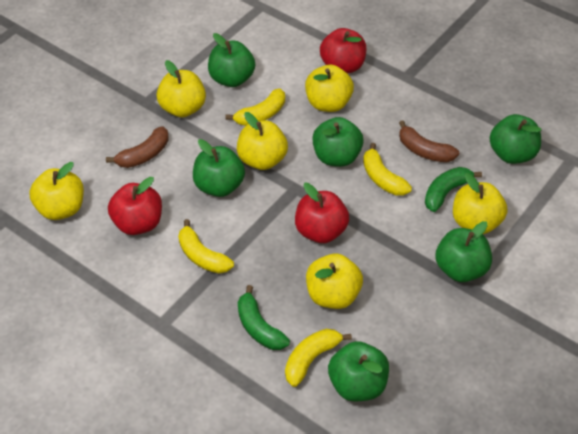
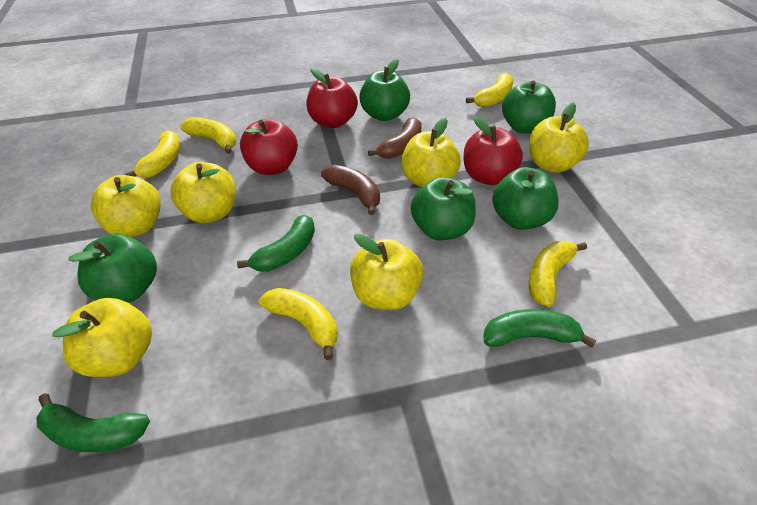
green apple: [193,139,245,197] [208,33,255,87] [312,117,364,167] [328,341,389,401] [435,221,492,282] [489,114,541,164] = 6 -> [68,234,157,303] [359,59,410,121] [411,177,476,240] [492,167,559,230] [502,81,556,134] = 5
green banana: [238,285,290,350] [425,167,482,212] = 2 -> [36,393,150,453] [237,215,315,272] [483,309,596,348] = 3
yellow banana: [178,219,234,274] [226,88,285,126] [285,329,352,387] [363,143,412,196] = 4 -> [125,130,180,178] [180,117,236,154] [259,288,337,360] [466,73,513,107] [529,241,587,307] = 5

